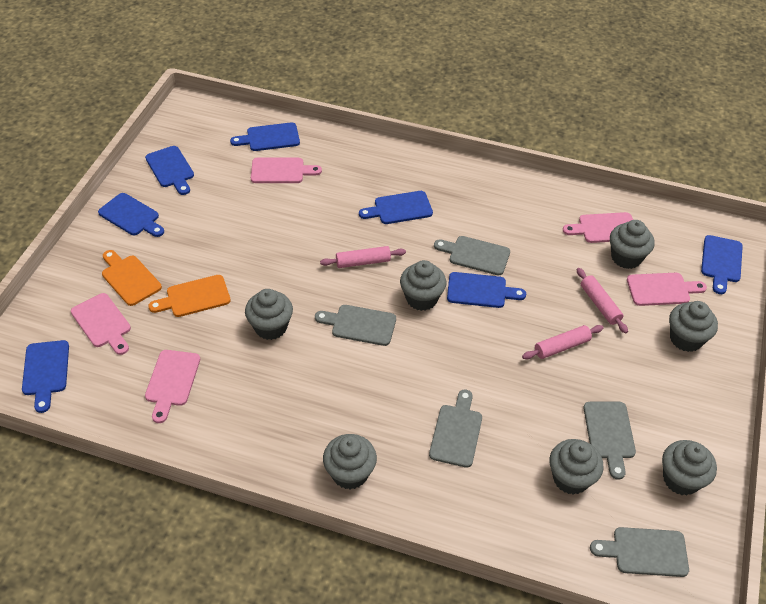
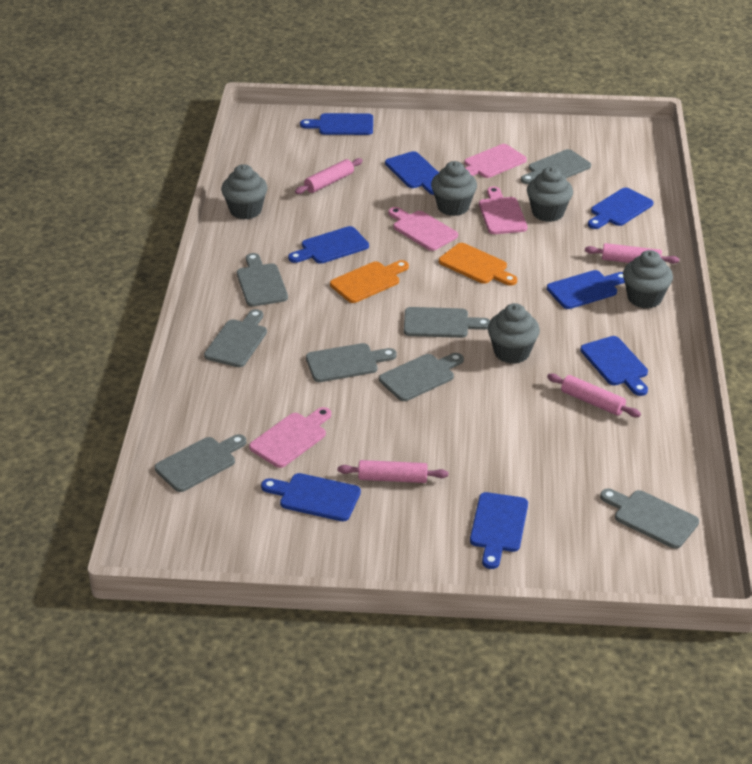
blue cutting board: [22,340,69,413] [98,193,164,237] [145,146,194,195] [230,122,300,151] [359,191,433,224] [447,272,526,308] [701,235,743,294] = 7 -> [261,473,361,521] [288,226,369,264] [300,113,373,135] [385,151,439,195] [470,492,528,569] [547,270,625,309] [580,336,648,396] [588,188,653,229] = 8
grey cupcake: [245,289,293,340] [323,434,377,490] [400,260,446,311] [549,439,604,495] [610,220,655,269] [662,440,717,496] [669,301,718,352] = 7 -> [221,164,268,220] [431,161,477,216] [488,303,540,364] [527,167,573,222] [623,250,673,309] = 5
grey cutting board: [315,305,396,346] [429,390,482,468] [434,236,510,275] [584,402,636,480] [590,527,689,577] = 5 -> [155,434,246,492] [204,309,267,367] [237,253,288,307] [306,343,397,382] [379,353,464,401] [404,307,490,338] [521,149,591,184] [600,489,699,549] = 8
pink cutting board: [71,293,131,355] [145,350,200,423] [251,158,322,183] [563,212,633,243] [627,273,707,306] = 5 -> [249,407,331,468] [388,207,458,251] [464,144,527,178] [479,187,527,234] = 4
pink rolling pin: [320,246,406,268] [522,325,604,359] [577,268,628,334] = 3 -> [295,158,363,194] [338,460,448,483] [547,374,641,417] [585,243,679,264] = 4

